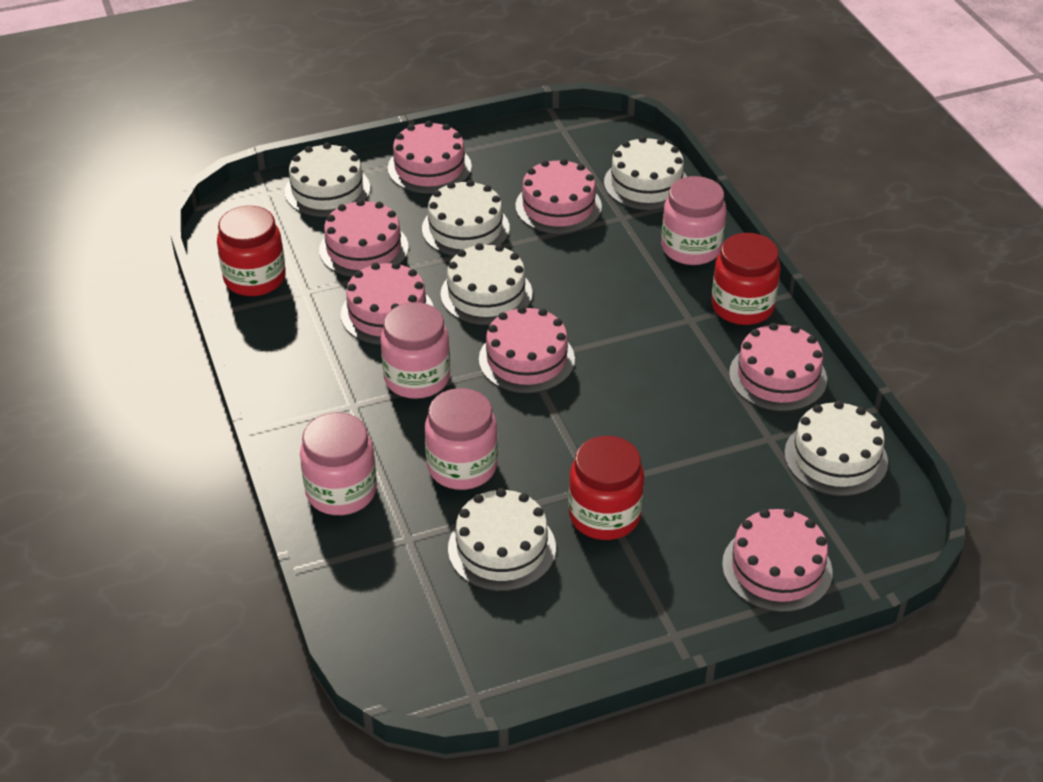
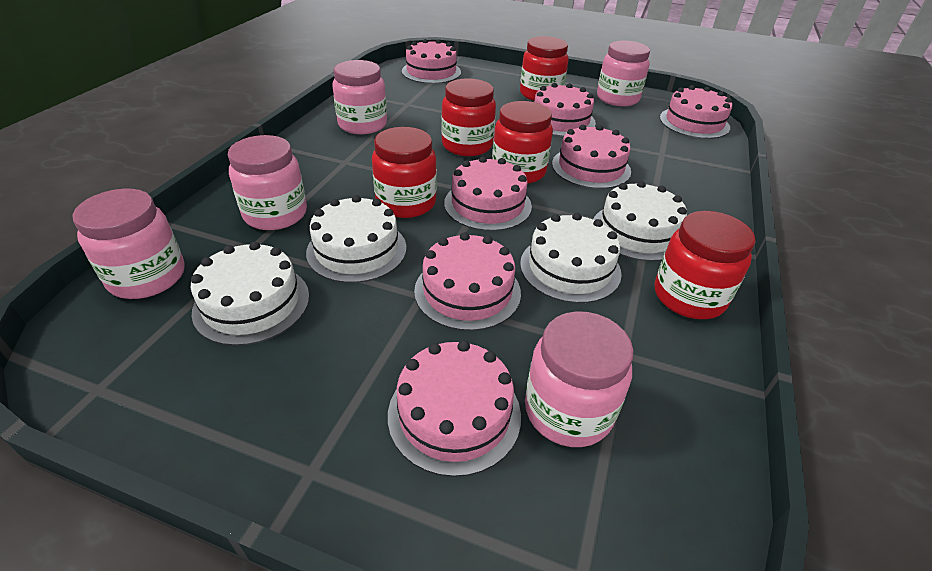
pink jar: [300,412,377,515] [381,302,450,399] [425,388,498,490] [661,176,726,265] = 4 -> [72,189,185,299] [228,135,307,230] [332,60,387,134] [525,311,633,447] [597,41,650,106] = 5
red jar: [217,206,286,296] [569,436,644,540] [711,233,781,325] = 3 -> [372,127,437,218] [441,78,496,156] [492,101,553,184] [520,36,568,101] [655,211,755,319] = 5
white cake: [285,143,370,217] [422,180,510,256] [440,243,532,325] [448,488,556,591] [604,136,687,210] [784,401,888,496] = 6 -> [191,242,309,346] [306,195,407,283] [520,213,622,303] [593,181,687,261] = 4

